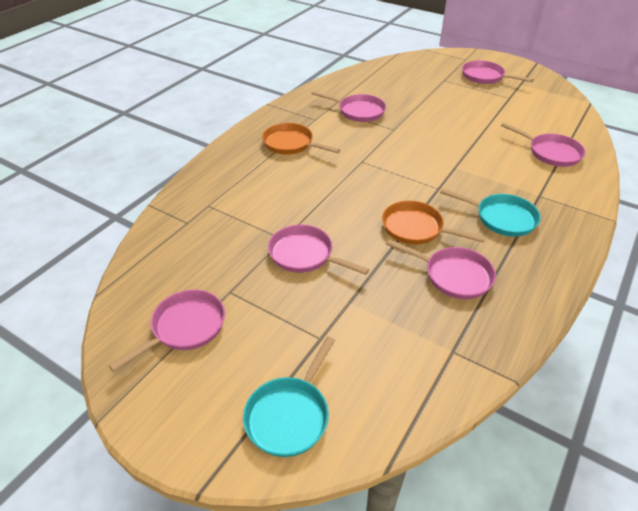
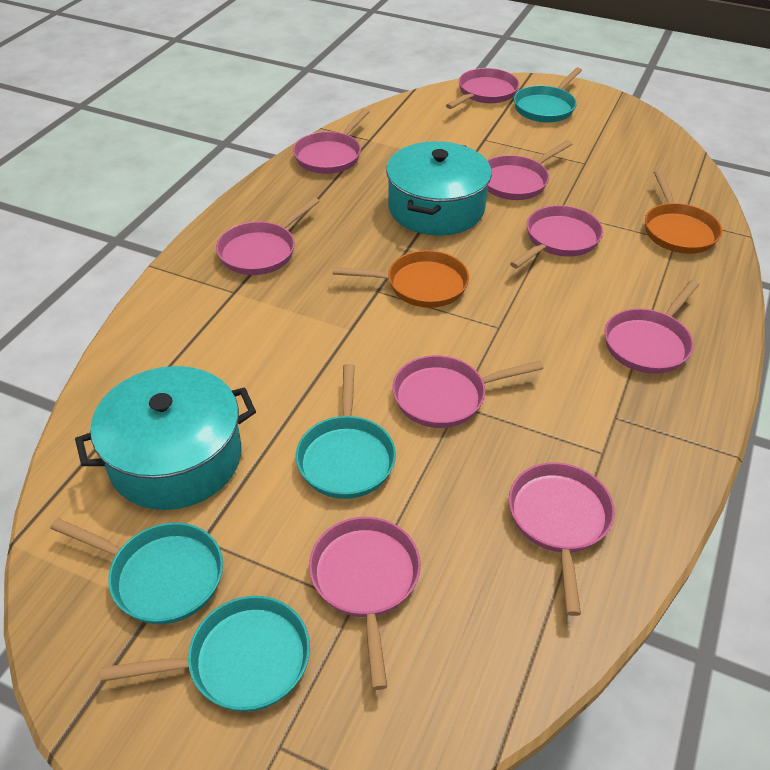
pink pan: [109,290,225,372] [268,225,369,275] [311,91,386,122] [386,239,496,299] [462,60,534,84] [501,122,586,167] = 6 -> [216,197,320,275] [293,109,370,174] [309,517,421,690] [392,355,544,428] [446,68,519,109] [487,140,572,200] [509,463,615,616] [510,205,603,268] [604,280,699,374] = 9
turquoise pan: [243,336,335,457] [440,188,541,237] = 2 -> [50,518,223,624] [100,596,310,712] [296,364,396,499] [514,67,582,123] = 4
turquoise pot: none = 0 -> [75,366,256,510] [386,141,492,236] = 2

